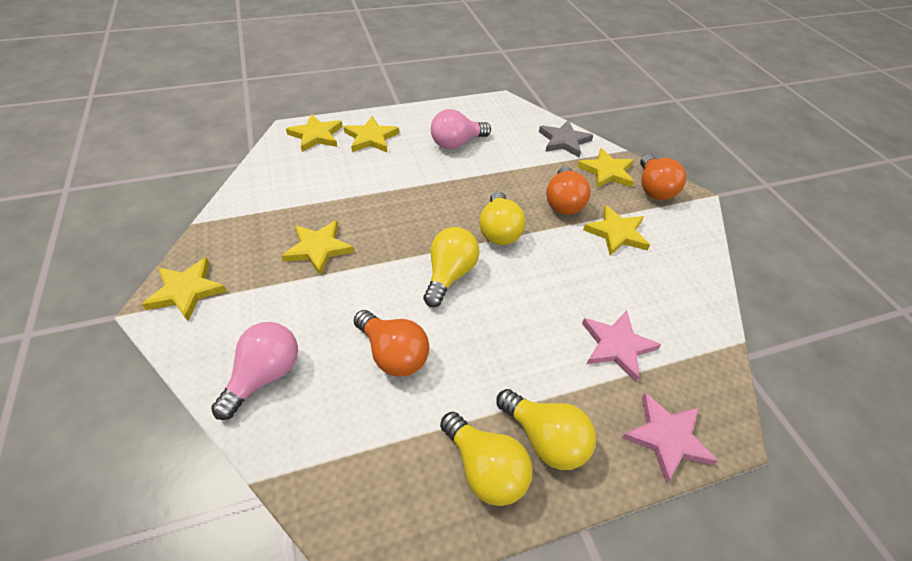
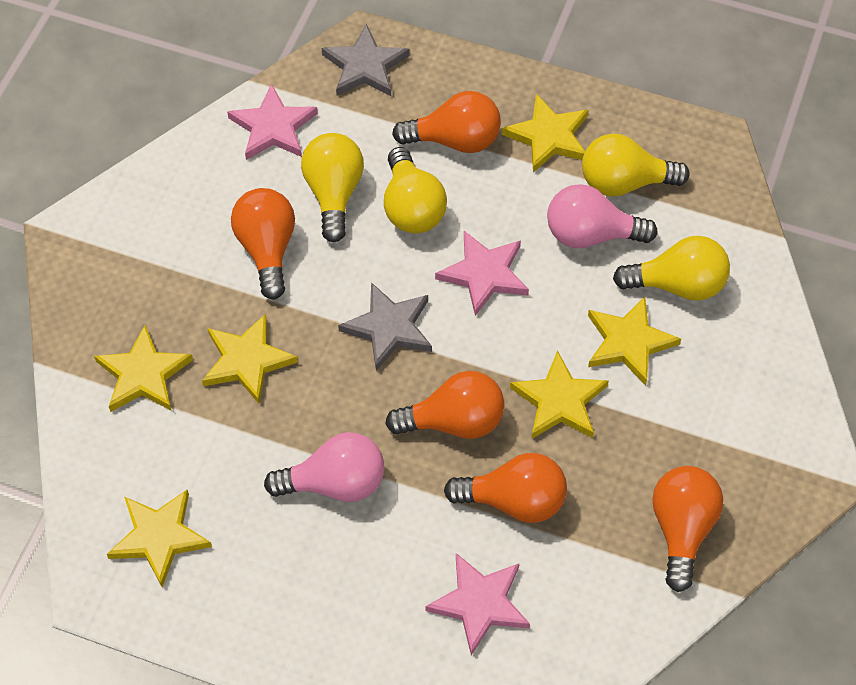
grey star: [539,120,593,157] = 1 -> [322,24,409,96] [338,282,432,371] = 2
orange light bulb: [354,310,429,377] [546,166,591,215] [640,154,686,200] = 3 -> [231,188,295,300] [385,371,504,439] [392,91,501,153] [444,453,567,523] [652,466,723,592] = 5
pink star: [582,311,661,382] [622,393,718,483] = 2 -> [227,84,318,160] [425,553,530,655] [435,231,529,316] = 3

